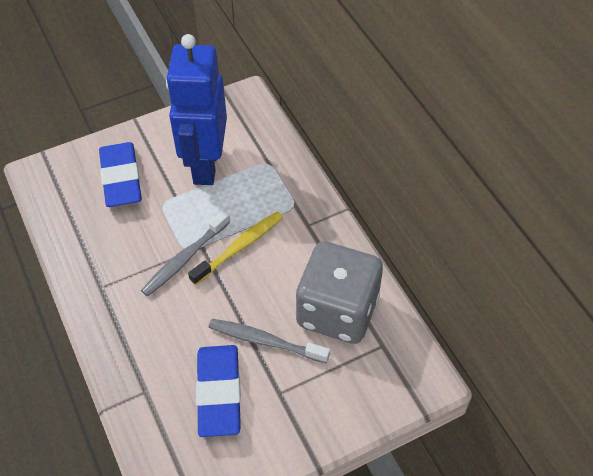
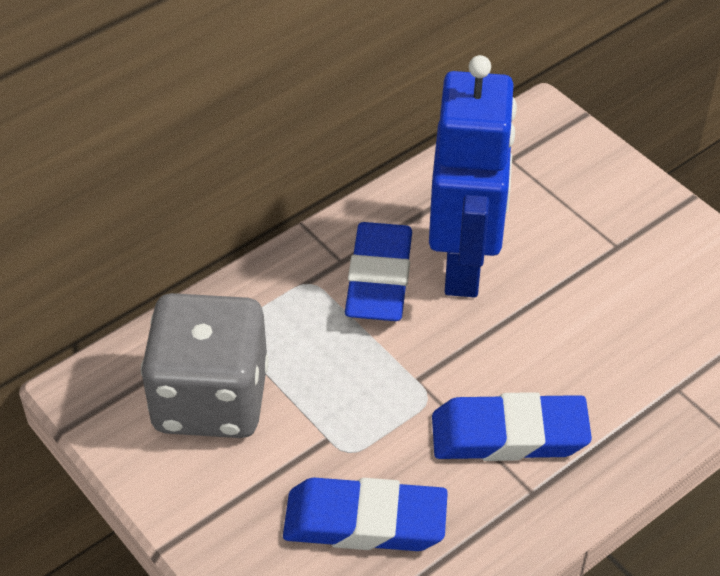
blue eraser: [99,142,142,207] [196,345,241,437] = 2 -> [283,478,448,551] [345,222,412,321] [432,392,592,461] = 3
grey toothbrush: [141,210,230,297] [209,319,330,363] = 2 -> none = 0
yellow toothbrush: [188,212,283,285] = 1 -> none = 0

